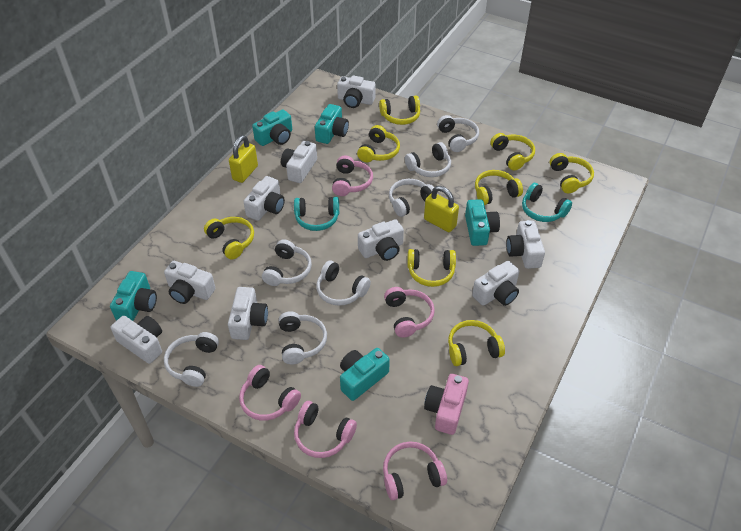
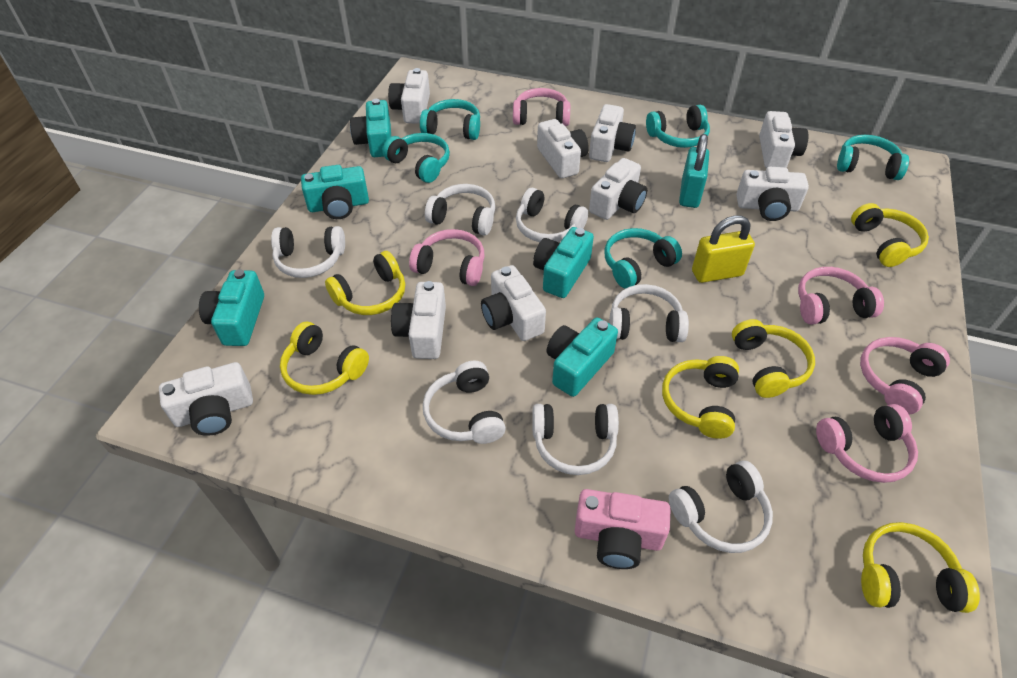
turquoise headphones: [294,197,339,231] [522,183,572,222] = 2 -> [382,133,450,183] [420,99,480,140] [604,228,682,289] [646,105,710,148] [837,135,909,180] = 5
turquoise padlock: none = 0 -> [679,134,709,208] = 1
yellow headphones: [204,217,254,259] [357,125,400,162] [379,96,420,125] [407,249,456,287] [448,320,505,366] [475,170,523,205] [490,133,535,171] [550,153,594,193] = 8 -> [280,322,369,395] [325,251,405,315] [662,356,739,439] [732,319,815,398] [851,203,929,267] [861,522,980,613] = 6
yellow padlock: [229,135,258,183] [424,186,459,232] = 2 -> [692,216,755,283] = 1

